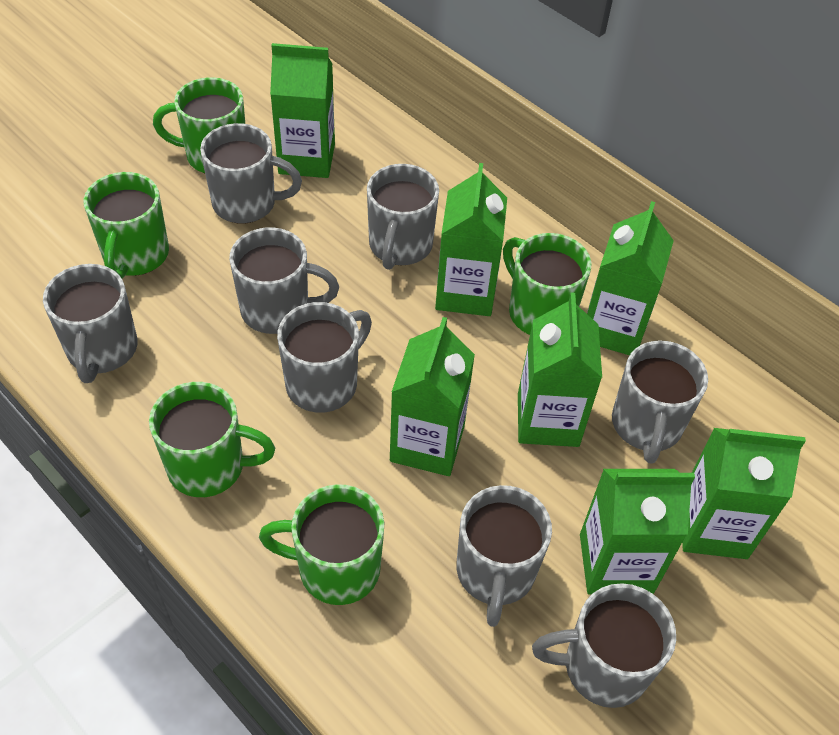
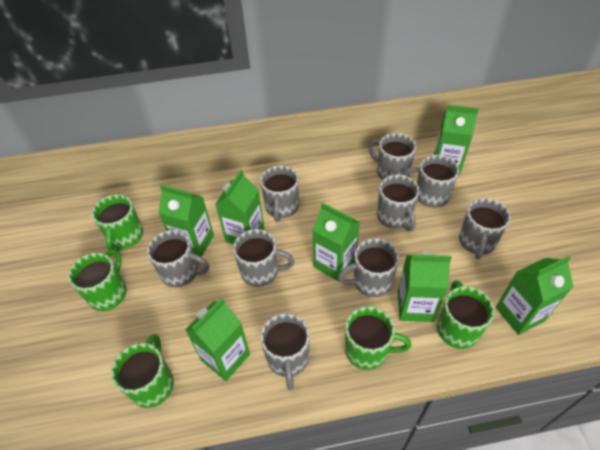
grey mug: [43,264,138,383] [200,123,302,223] [229,228,339,334] [277,302,372,413] [367,164,439,270] [457,485,552,627] [532,583,676,708] [612,340,708,464] = 8 -> [147,230,209,288] [233,229,294,287] [260,165,299,222] [260,313,309,390] [338,238,399,297] [368,133,416,180] [377,175,419,231] [403,155,459,208] [459,198,511,259] = 9

